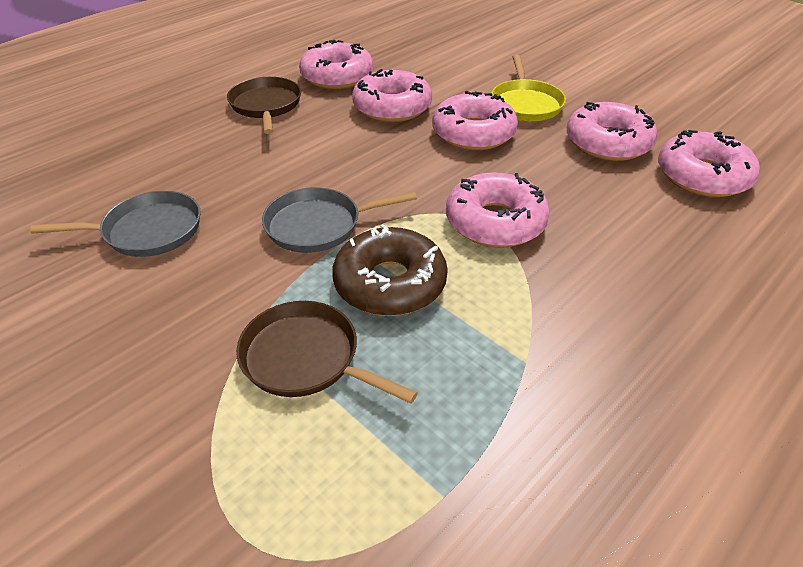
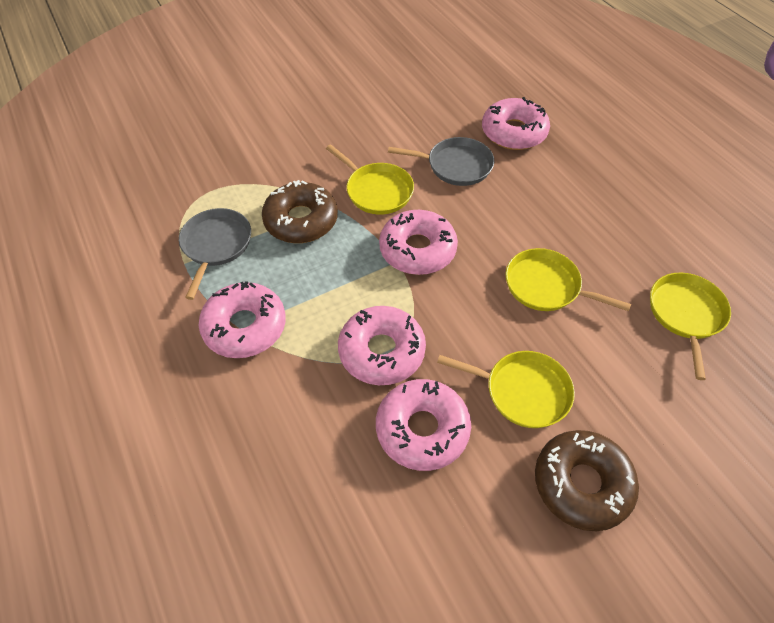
brown donut: [332,224,448,316] = 1 -> [262,180,338,243] [535,430,639,531] = 2
brown pan: [227,77,301,134] [236,301,418,404] = 2 -> none = 0
pink donut: [299,40,373,89] [352,69,432,122] [432,91,518,150] [446,172,550,248] [567,102,657,161] [658,130,760,197] = 6 -> [198,281,286,358] [338,306,426,385] [376,379,471,471] [379,210,458,275] [482,97,550,150] = 5
yellow pan: [491,55,566,121] = 1 -> [326,144,414,215] [437,351,575,428] [505,248,631,311] [650,272,731,380] = 4

